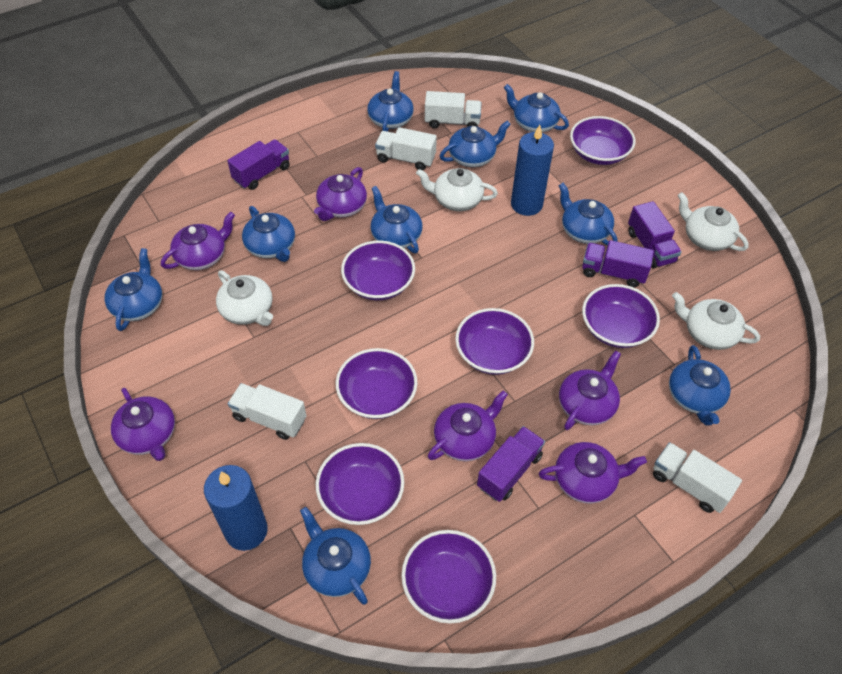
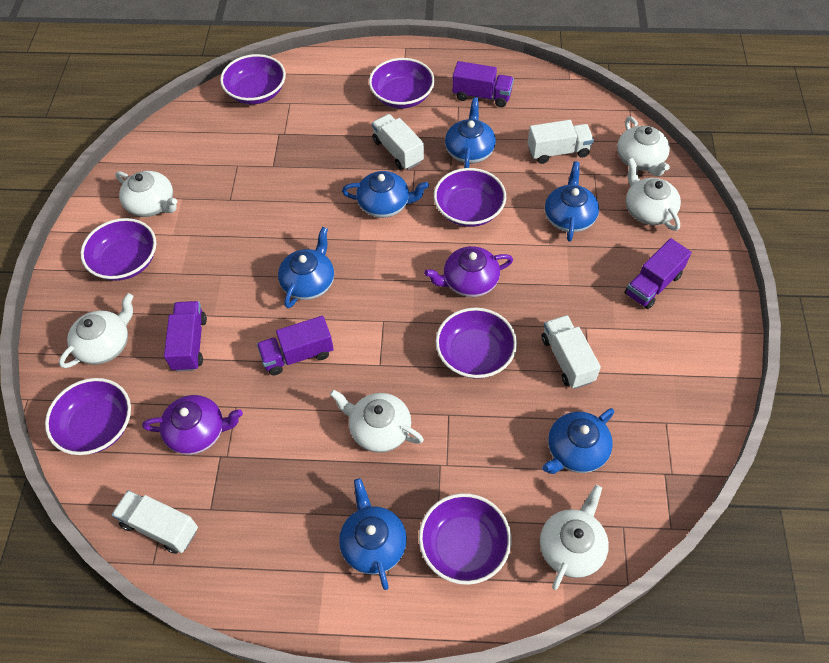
blue candle: [204,465,268,551] [511,125,554,216] = 2 -> none = 0
blue teapot: [105,248,162,331] [242,206,295,262] [300,507,371,605] [367,71,414,132] [371,186,423,253] [440,120,511,167] [504,84,569,132] [558,183,618,245] [669,345,731,425] = 9 -> [278,227,334,308] [339,478,407,590] [342,171,429,218] [445,97,496,168] [542,408,614,474] [545,162,599,242] = 6
purple teapot: [111,388,175,461] [161,212,235,270] [314,167,367,221] [428,390,508,461] [539,442,647,504] [559,351,621,430] = 6 -> [142,395,243,455] [424,246,513,297] = 2
white teapot: [216,271,273,326] [416,168,498,211] [672,292,760,350] [677,192,749,251] = 4 -> [59,293,134,368] [115,171,177,217] [330,389,424,453] [540,485,609,590] [617,116,670,176] [626,158,681,231] = 6

